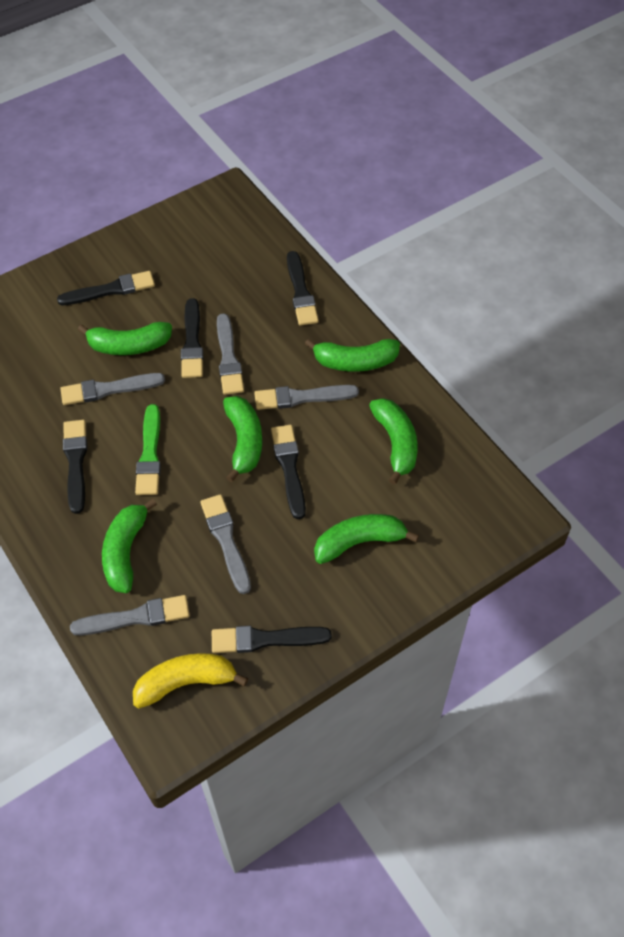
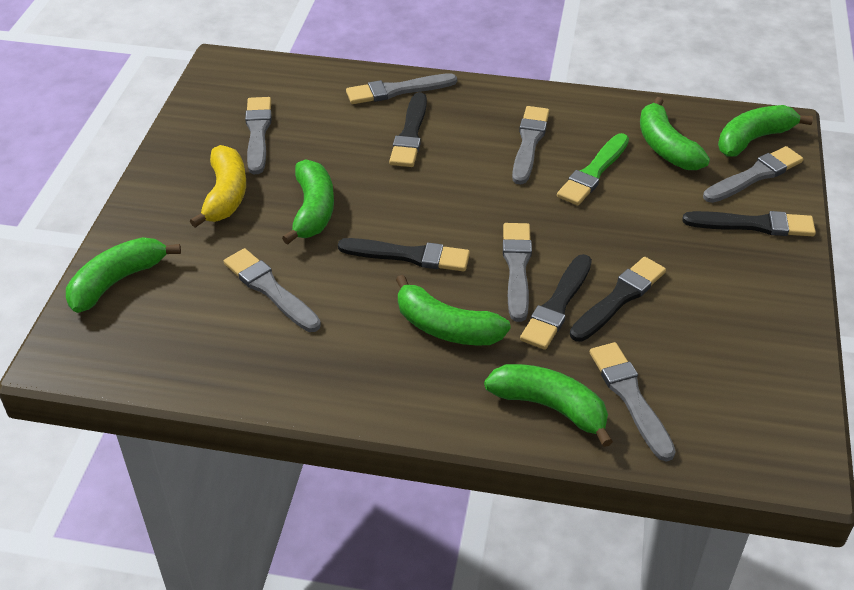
black brush: [57,271,155,305] [63,420,87,514] [181,298,203,378] [212,626,332,653] [271,425,306,519] [287,251,319,326] = 6 -> [338,238,470,271] [389,92,427,167] [520,254,592,350] [570,257,666,342] [682,211,816,236] = 5
grey brush: [60,373,165,405] [70,595,190,636] [200,494,251,594] [217,313,244,395] [254,385,359,410] = 5 -> [224,248,321,332] [245,97,272,174] [346,73,457,104] [503,223,532,322] [512,106,549,184] [590,342,676,462] [703,146,803,203] = 7

